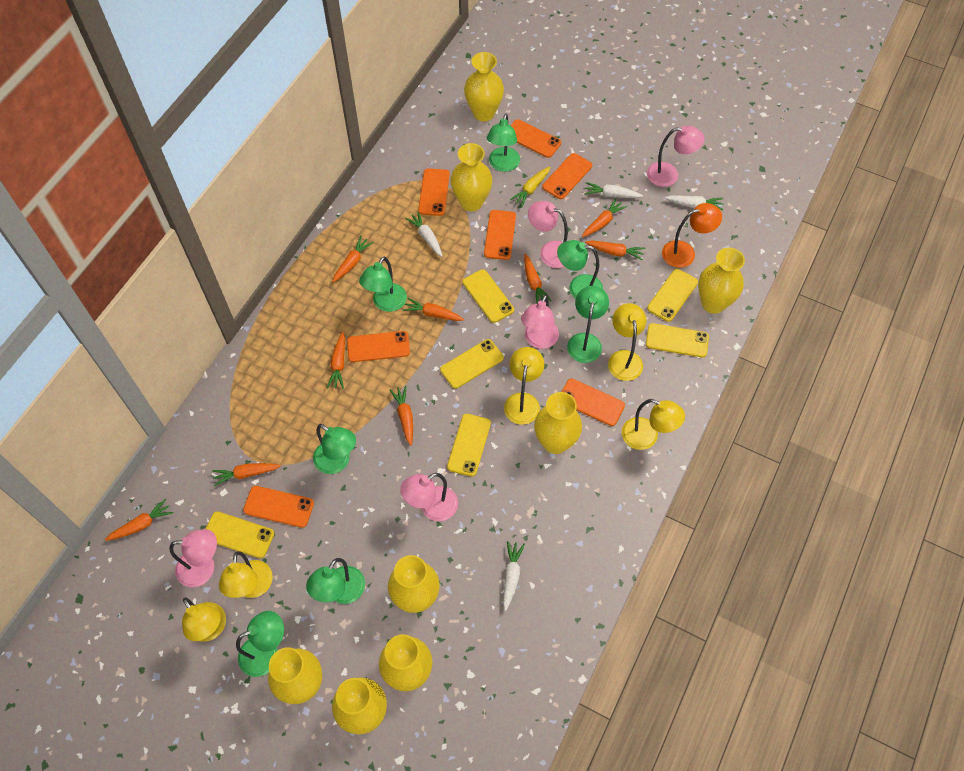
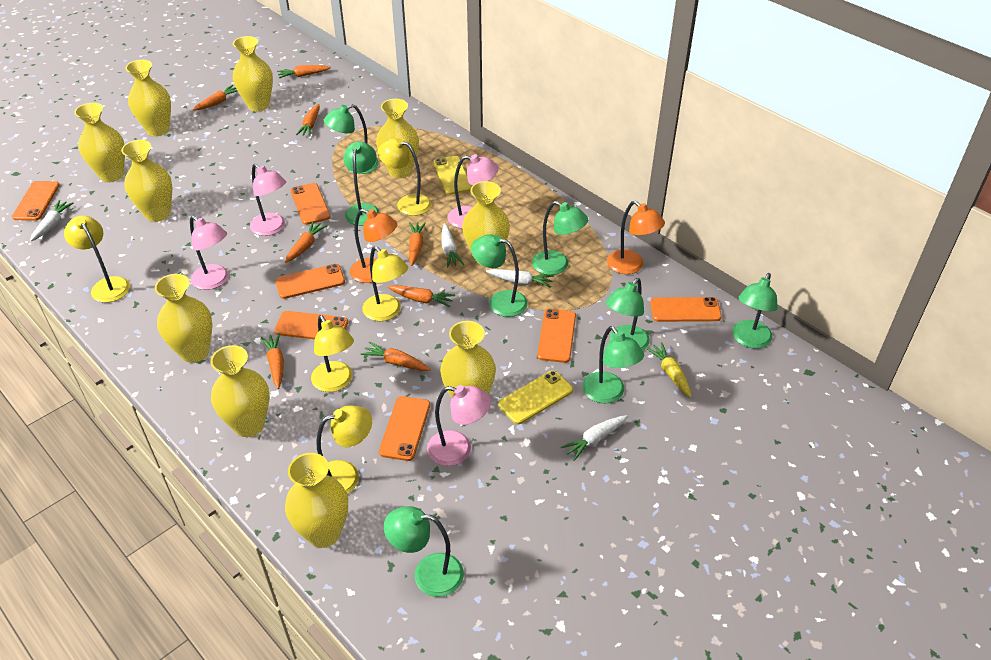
green lamp: [236,611,284,677] [306,558,365,604] [313,424,356,474] [359,256,407,312] [487,113,520,172] [557,240,603,299] [567,286,609,363] = 7 -> [324,104,379,174] [343,141,379,226] [384,506,464,597] [471,234,528,317] [532,201,588,275] [583,326,644,403] [606,278,650,351] [732,273,778,349] = 8
orange carrot: [105,499,173,541] [212,463,281,486] [327,332,345,389] [332,236,374,282] [390,386,413,446] [403,297,464,321] [524,254,552,304] [582,198,627,237] [585,240,645,261] = 9 -> [192,85,238,111] [261,333,284,389] [277,65,331,78] [285,221,327,263] [296,104,320,136] [360,341,431,371] [388,285,455,308] [409,222,426,266] = 8
orange lamp: [662,203,722,268] = 1 -> [350,209,397,283] [607,201,665,274] = 2
pink lamp: [169,529,217,587] [400,473,458,521] [521,295,559,349] [528,201,568,268] [647,126,704,187] = 5 -> [190,216,229,290] [250,164,286,236] [427,385,491,466] [447,154,499,228] = 4
yellow phone: [206,511,274,558] [440,339,504,389] [447,414,491,477] [462,269,514,323] [646,323,709,358] [647,269,698,322] = 6 -> [433,156,472,195] [498,371,573,424] = 2
yellow vase: [268,647,322,704] [332,677,387,734] [379,634,433,691] [388,555,440,613] [451,143,492,211] [464,52,504,121] [534,392,582,454] [698,247,745,314] = 8 -> [74,103,125,182] [121,140,172,222] [125,60,171,136] [155,274,213,363] [210,345,270,437] [233,36,273,111] [285,453,348,548] [376,99,419,178] [440,321,496,398] [462,181,510,265] = 10

